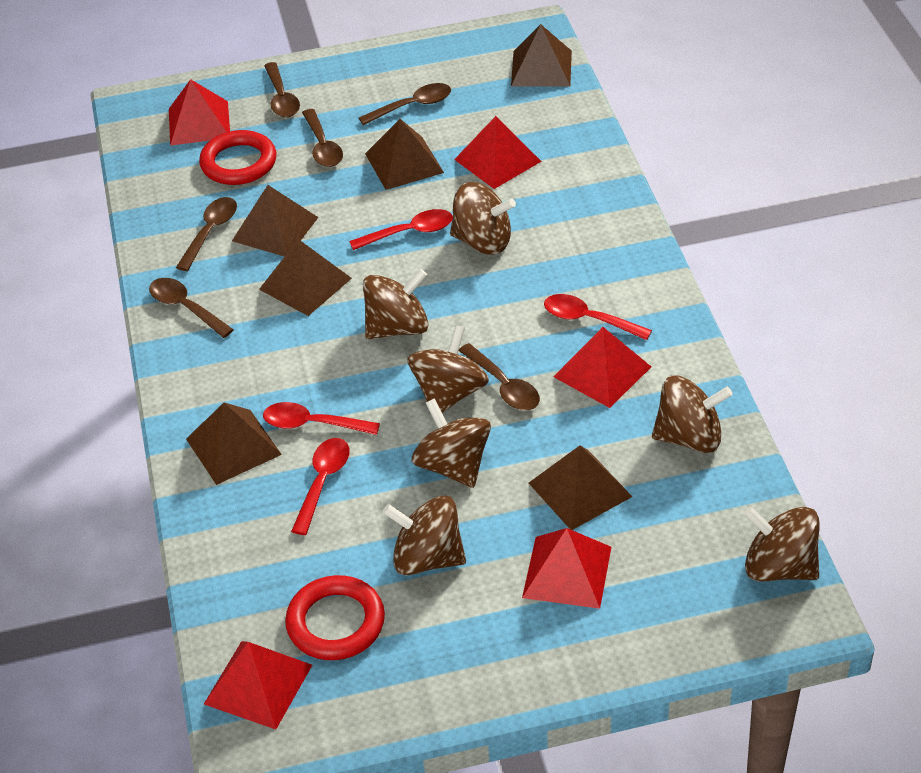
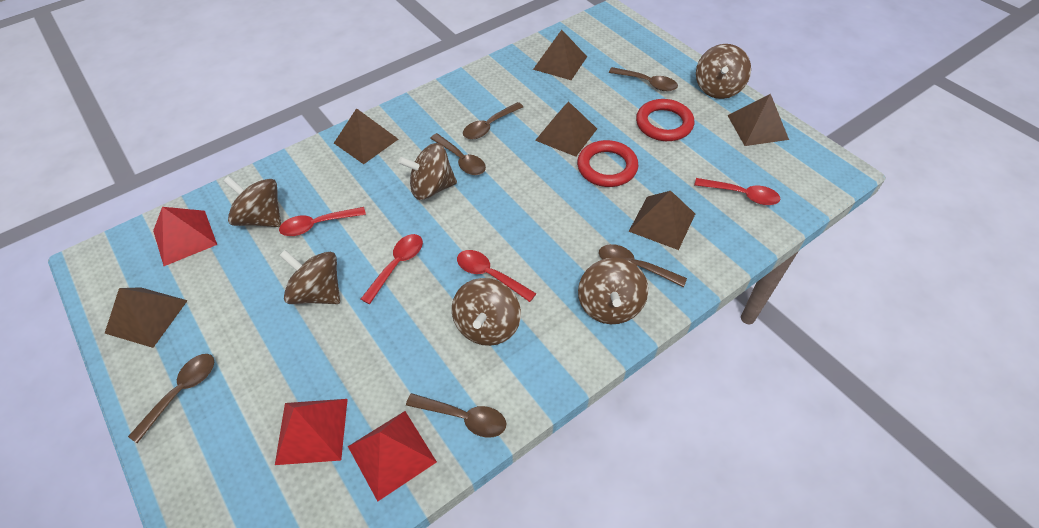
brown spinning top: [363,269,429,339] [383,496,466,576] [407,325,489,413] [412,398,491,488] [450,182,516,255] [652,375,733,453] [744,507,820,581] = 7 -> [223,176,281,227] [279,250,340,304] [398,143,457,200] [452,278,521,346] [578,258,648,324] [696,44,751,99] = 6
red pyramid: [169,79,230,146] [204,641,312,729] [454,116,542,189] [522,528,611,609] [553,327,651,408] = 5 -> [153,207,217,266] [275,399,348,465] [348,411,437,501] = 3

